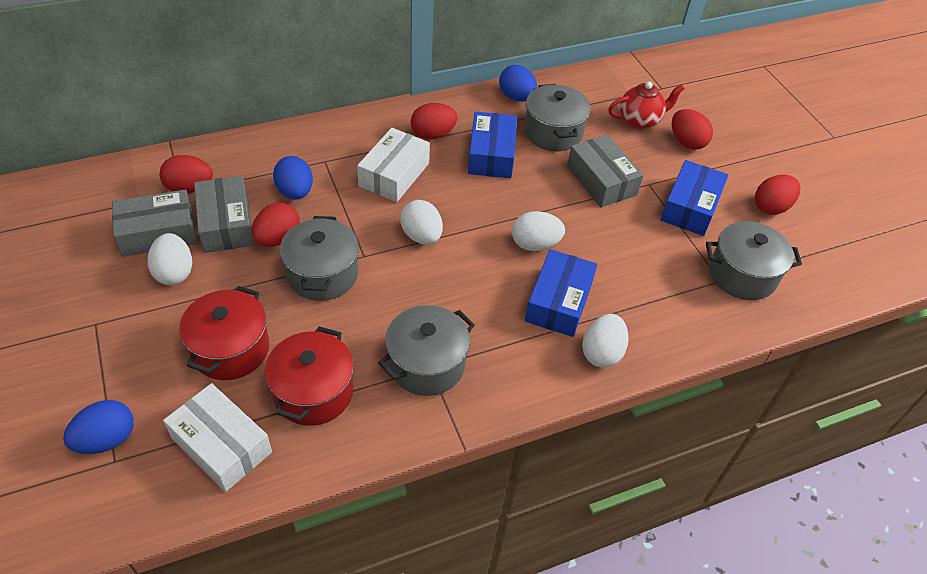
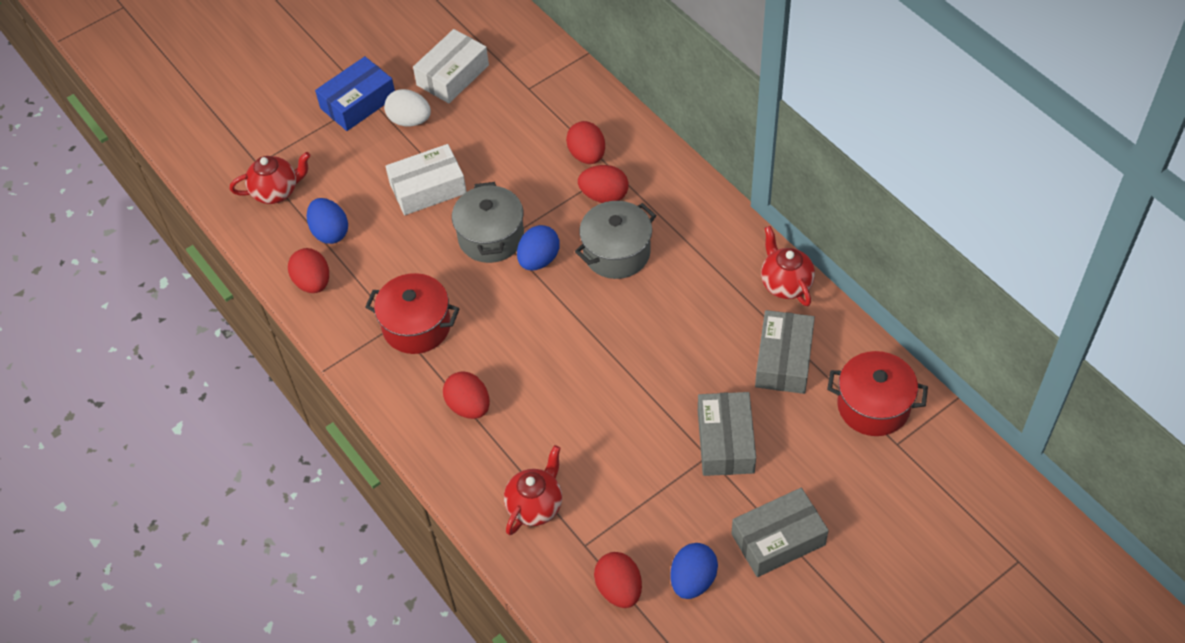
blue box: [468,111,517,178] [525,249,597,337] [660,160,728,236] = 3 -> [315,56,395,131] = 1
grey pot: [280,216,359,301] [378,305,475,396] [524,84,591,151] [706,221,802,300] = 4 -> [452,182,524,263] [575,201,657,279] = 2
red teapot: [608,82,685,129] = 1 -> [230,152,310,204] [504,445,562,535] [761,226,815,306] = 3
white egg: [147,233,192,285] [400,200,443,245] [512,211,565,251] [582,314,629,368] = 4 -> [384,89,431,126] = 1

